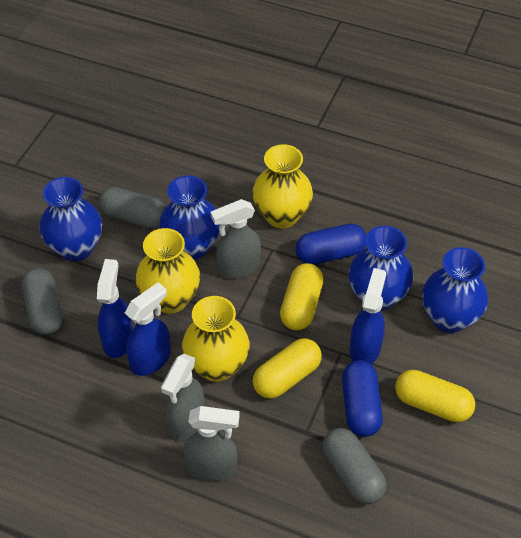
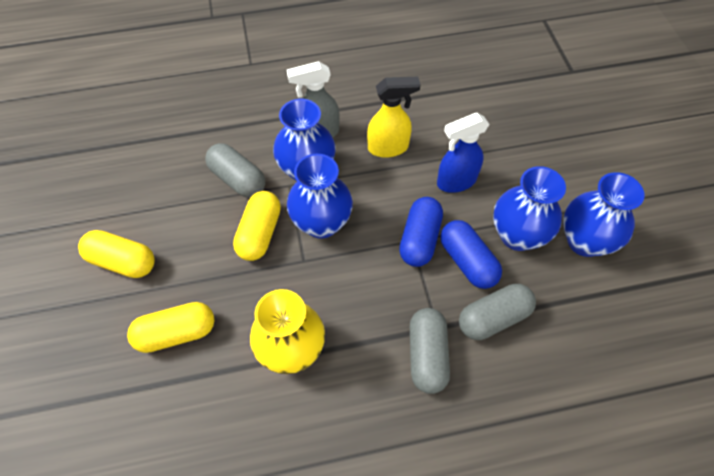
blue spray bottle: [97,259,133,358] [125,282,171,376] [350,268,386,364] = 3 -> [437,113,490,193] = 1
grey spray bottle: [161,354,205,440] [184,406,240,481] [211,199,261,278] = 3 -> [287,61,340,137] = 1
yellow spray bottle: none = 0 -> [367,77,421,158] = 1
yellow vase: [135,228,200,314] [182,296,250,382] [252,144,313,228] = 3 -> [250,289,325,374] = 1

